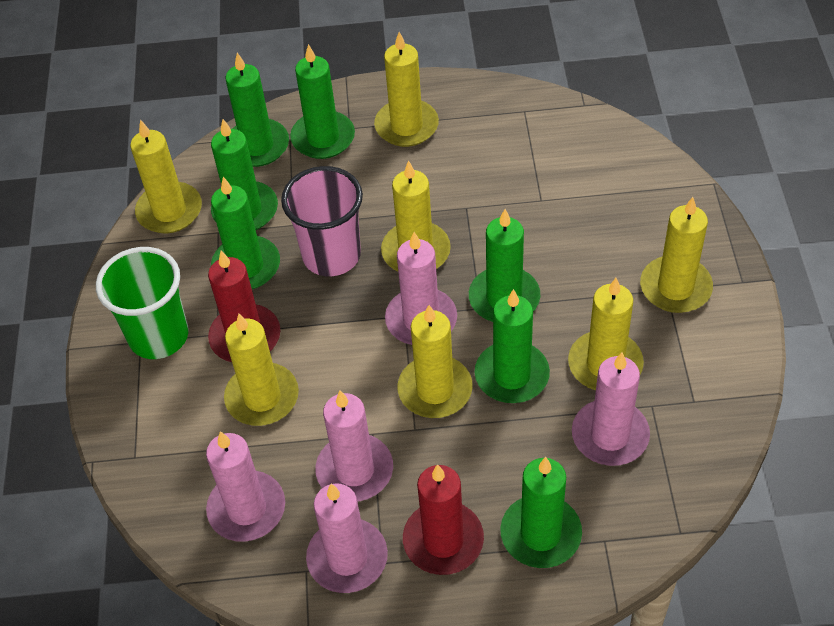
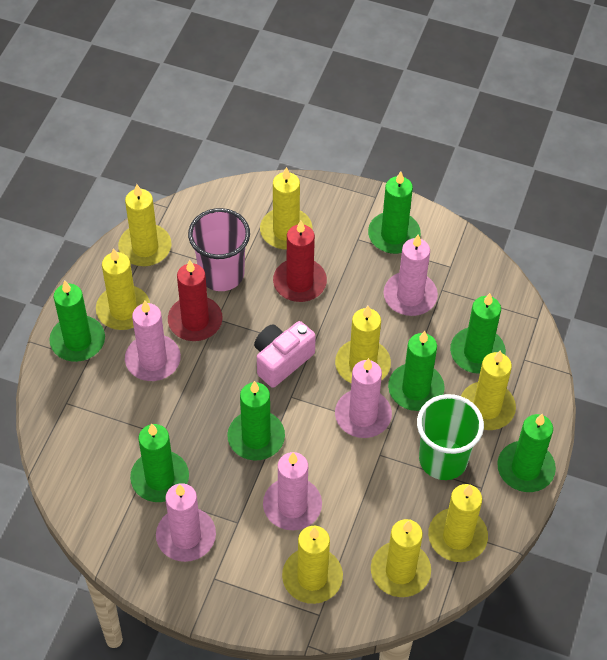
pink camera: none = 0 -> [254,321,316,388] = 1
yellow candle: [130,120,202,233] [224,314,299,426] [374,32,439,147] [381,160,451,271] [398,305,473,418] [568,278,644,390] [640,197,713,313] = 7 -> [96,248,150,330] [118,184,172,266] [260,167,312,250] [282,526,343,604] [335,306,391,383] [371,519,431,597] [428,484,488,562] [461,350,516,430] = 8

